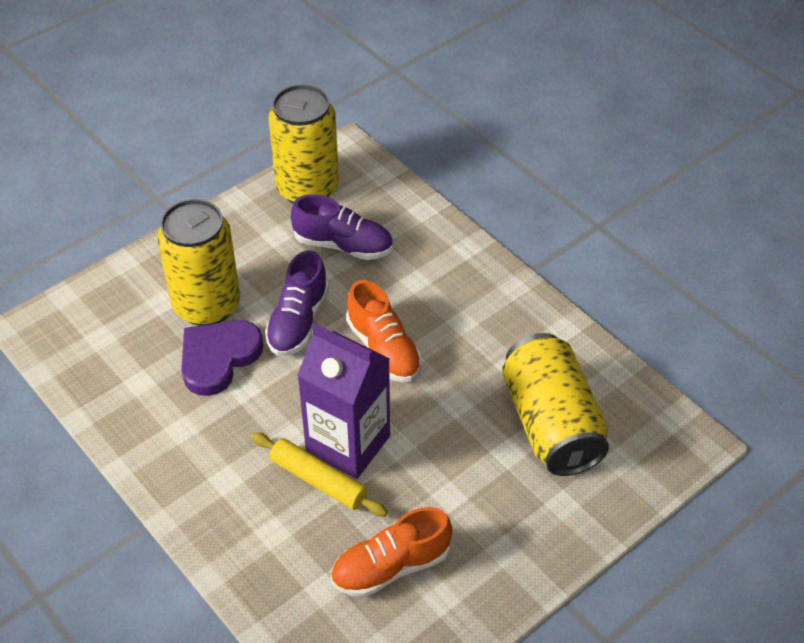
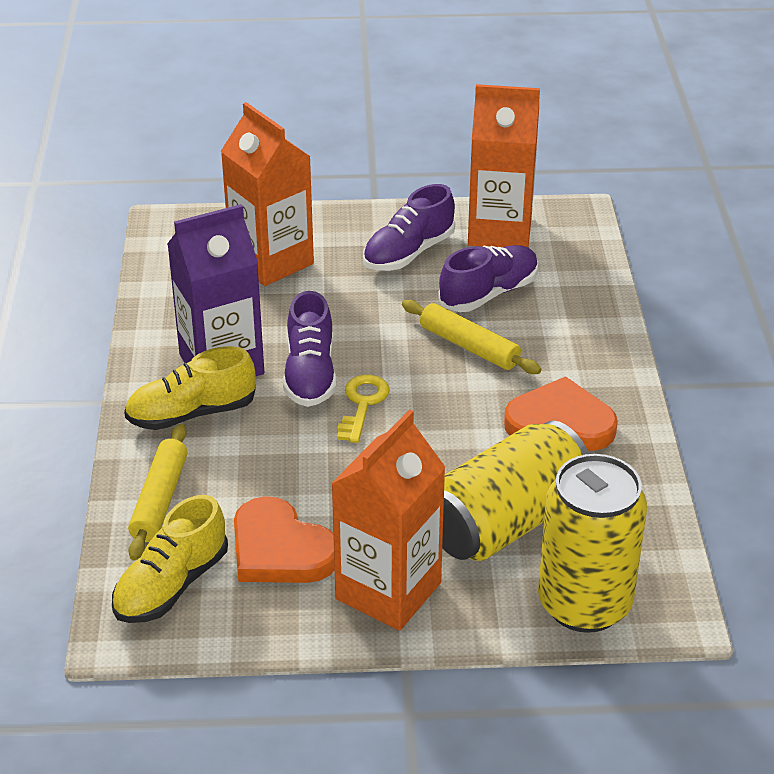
orange carton: none = 0 -> [221,102,314,286] [331,409,446,630] [468,84,540,248] = 3
orange heart: none = 0 -> [234,496,335,583] [504,376,618,451] = 2
orange shoe: [331,507,452,597] [346,280,422,382] = 2 -> none = 0
purple heart: [181,320,264,396] = 1 -> none = 0
purple shoe: [265,250,329,356] [291,194,393,260] = 2 -> [283,291,336,407] [363,184,455,271] [438,245,538,312] = 3
yellow can: [157,199,240,326] [268,84,339,204] [502,333,609,476] = 3 -> [442,420,589,561] [538,454,647,633] = 2
yellow key: none = 0 -> [337,375,390,443] = 1
yellow rolling pin: [251,432,388,517] = 1 -> [128,424,187,561] [402,300,541,374] = 2
yellow shoe: none = 0 -> [112,495,228,623] [124,346,256,430] = 2

